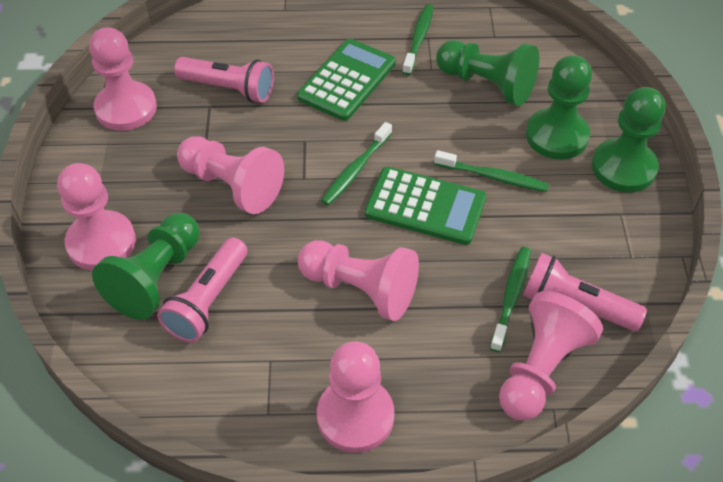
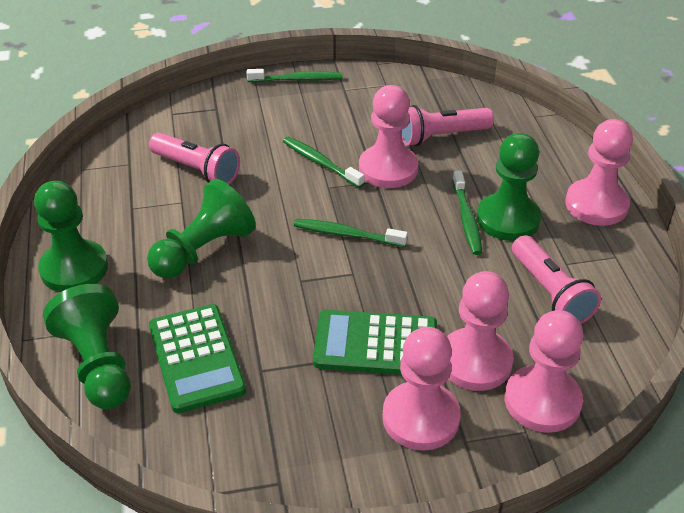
pink pawn: [57,163,136,271] [89,27,157,131] [177,136,284,214] [298,240,419,321] [317,341,394,453] [499,291,603,421] = 6 -> [359,85,418,188] [382,327,460,451] [447,271,514,391] [505,310,584,433] [565,119,633,226] = 5

